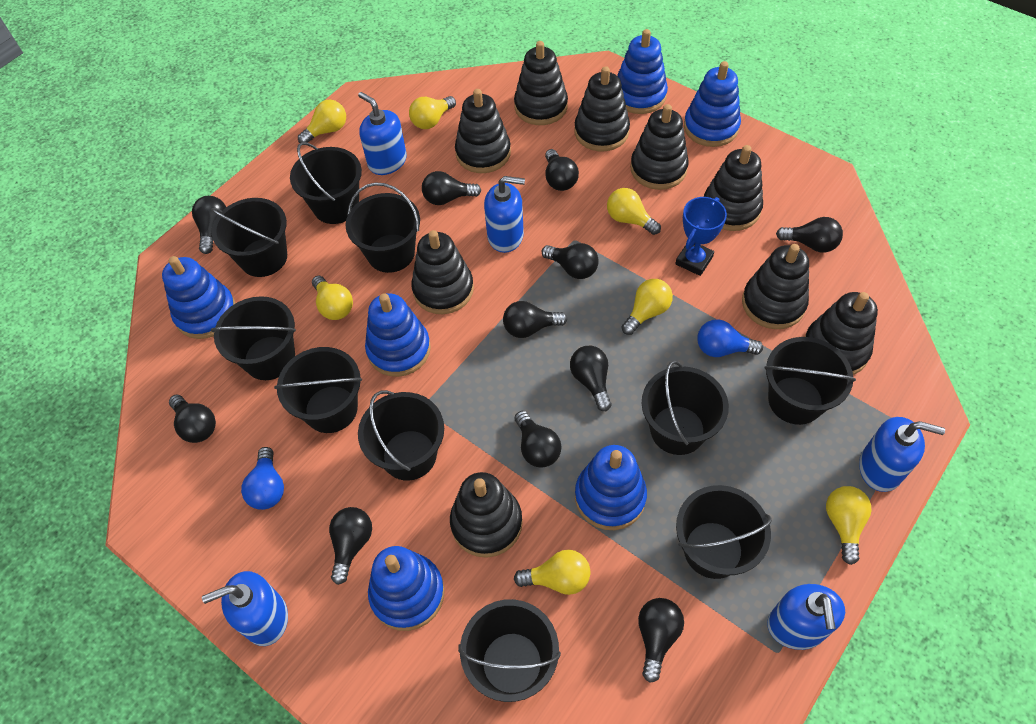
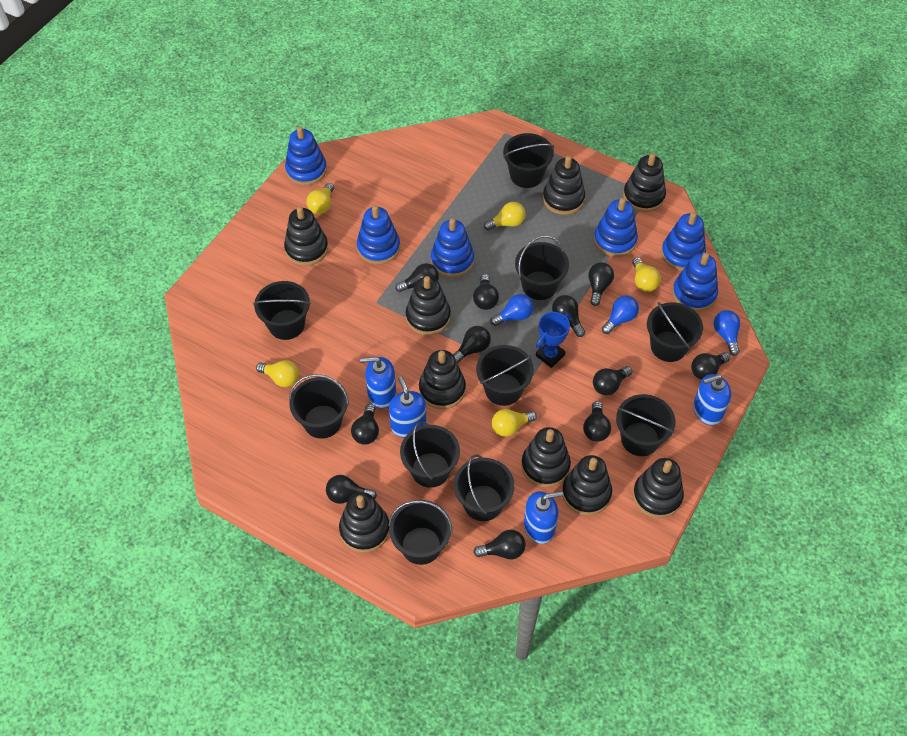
blue light bulb: [241,447,284,510] [697,319,763,357] = 2 -> [490,294,534,326] [602,295,639,334] [714,310,740,356] = 3
blue soap dispenser: [202,571,288,646] [358,92,407,175] [484,176,525,253] [767,584,845,650] [859,417,945,492] = 5 -> [360,357,396,409] [389,376,426,438] [524,491,563,544] [693,374,731,425] = 4
yellow light bulb: [298,99,346,143] [312,276,353,320] [409,96,456,129] [514,550,590,595] [607,188,661,235] [622,279,673,335] [826,486,872,565] = 7 -> [256,360,299,387] [306,183,334,214] [484,202,526,231] [492,409,537,437] [632,257,661,292] = 5

